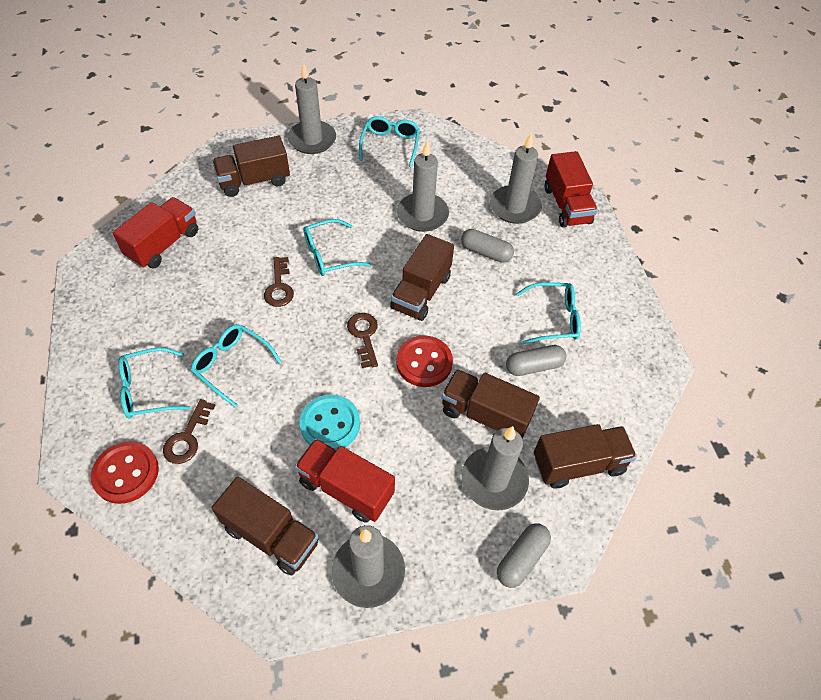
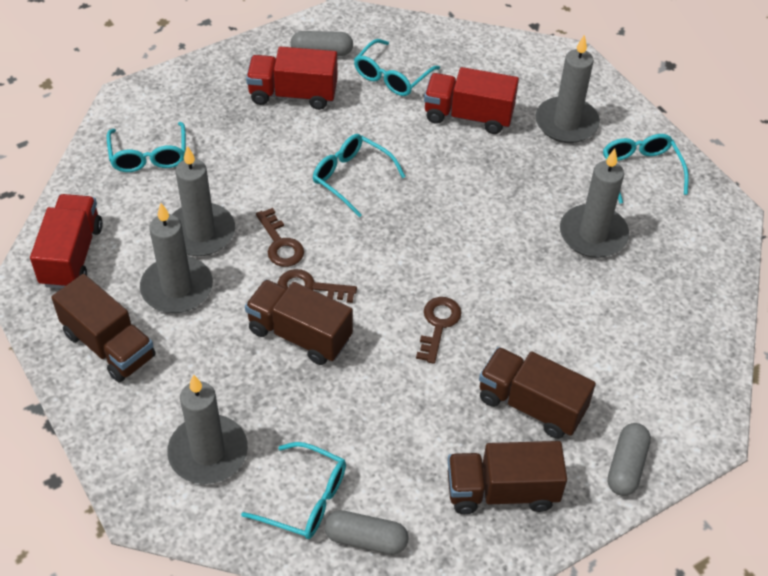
brown truck: [212,136,290,197] [212,477,319,575] [390,234,454,321] [442,369,540,438] [534,424,637,489] = 5 -> [52,274,156,383] [245,280,353,365] [448,441,567,514] [479,347,596,439] = 4
red button: [91,441,159,504] [396,336,453,387] = 2 -> none = 0
turquoise button: [299,394,360,450] = 1 -> none = 0

